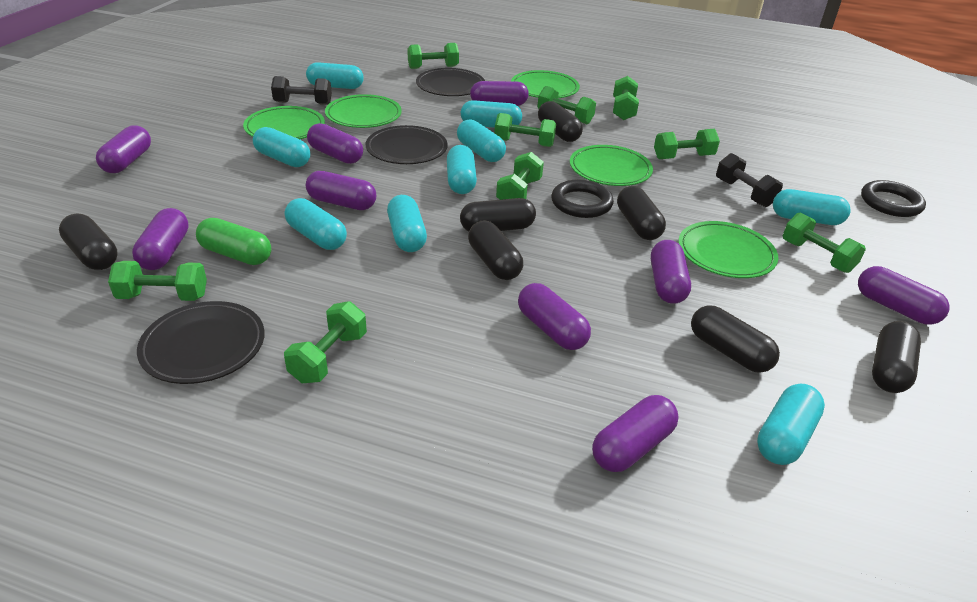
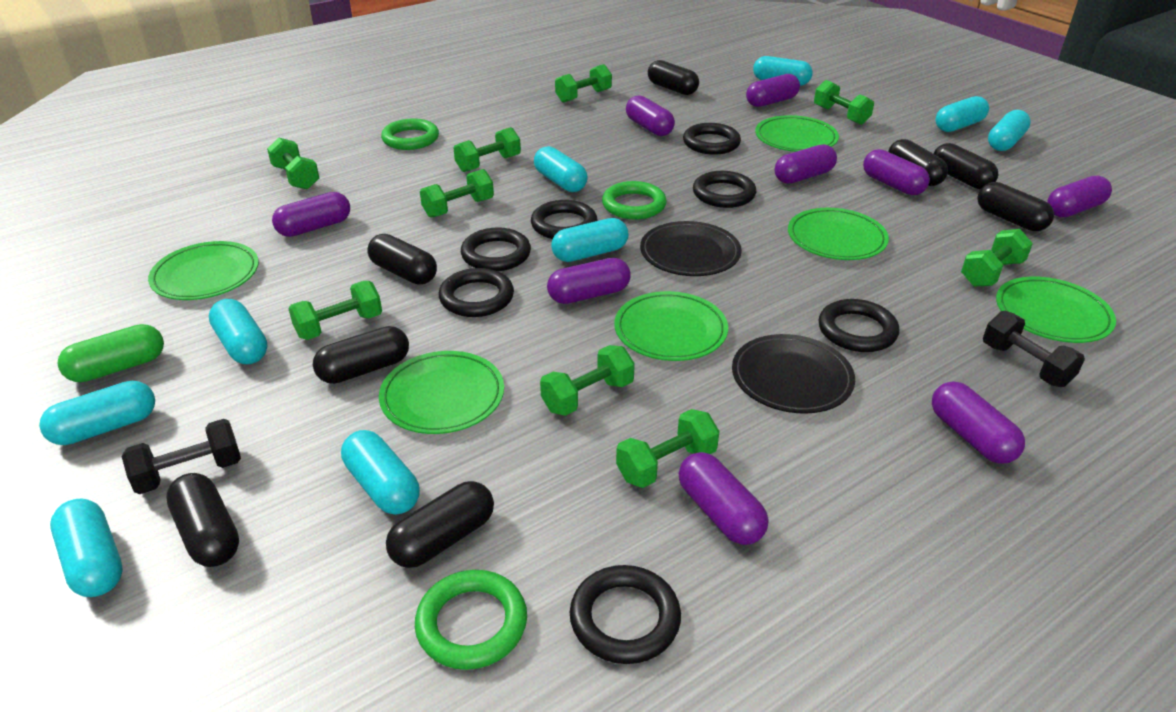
black capsule: [59,214,118,270] [460,198,536,231] [468,220,523,280] [538,101,583,142] [617,186,666,240] [691,305,780,373] [872,321,921,393] = 7 -> [166,473,239,567] [313,326,409,384] [367,234,437,285] [386,481,494,568] [648,60,699,95] [888,139,948,186] [933,143,998,189] [977,182,1054,231] = 8
black plate: [137,301,265,384] [365,125,448,164] [416,68,485,96] = 3 -> [640,221,742,276] [732,334,855,414] = 2
black ring: [551,179,614,218] [861,180,926,217] = 2 -> [439,268,514,317] [461,227,531,271] [531,200,597,239] [570,565,681,664] [683,123,741,155] [693,171,756,208] [819,299,899,352] = 7
green plate: [243,106,325,139] [325,94,402,128] [511,70,580,98] [570,145,653,186] [678,221,778,278] = 5 -> [148,241,259,300] [379,351,504,434] [614,291,728,361] [755,115,839,152] [788,208,889,260] [996,277,1116,343] = 6
green ring: none = 0 -> [381,118,439,150] [415,570,527,670] [602,181,667,219] = 3

